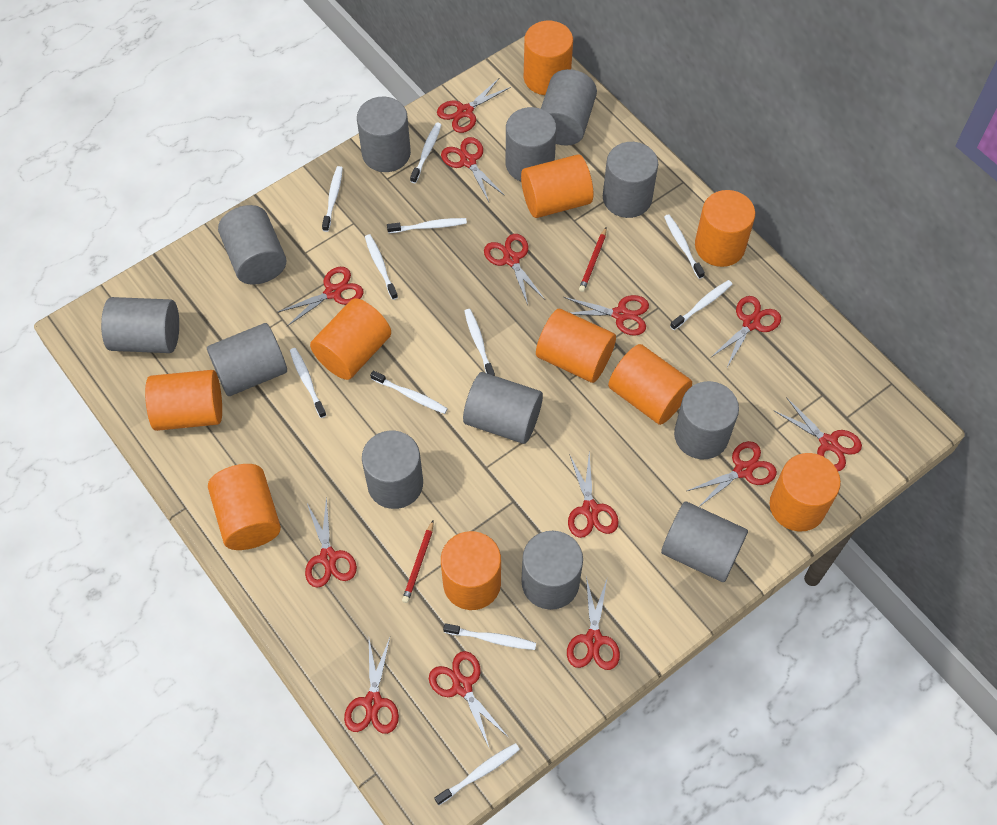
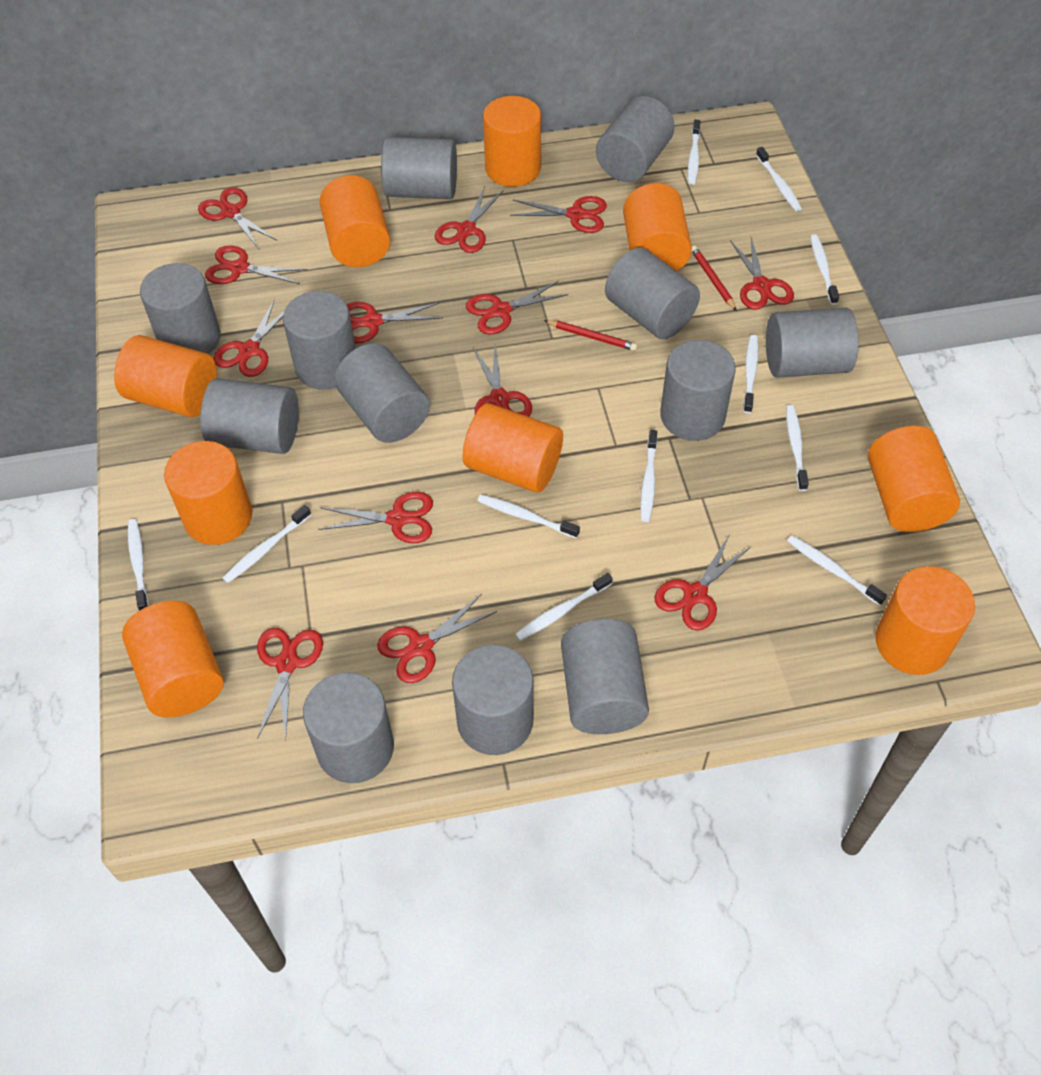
orange cylinder: [145,370,222,431] [208,464,281,550] [310,298,391,380] [441,531,501,610] [521,154,593,218] [524,21,573,95] [536,309,616,383] [608,344,692,425] [695,190,755,267] [770,453,841,531] = 10 -> [114,335,217,417] [122,601,223,718] [164,441,252,545] [319,175,390,267] [462,403,563,493] [483,96,541,187] [623,183,692,271] [868,426,960,532] [875,566,975,675] = 9

